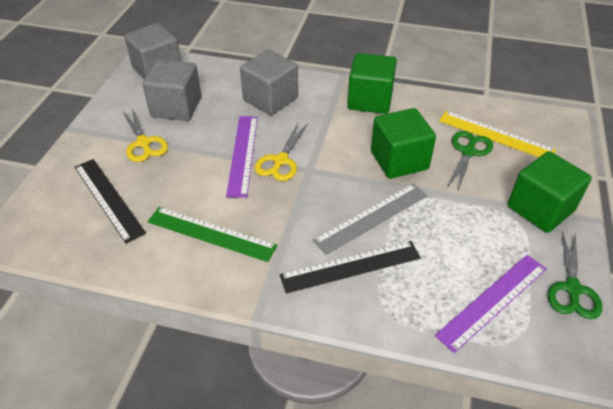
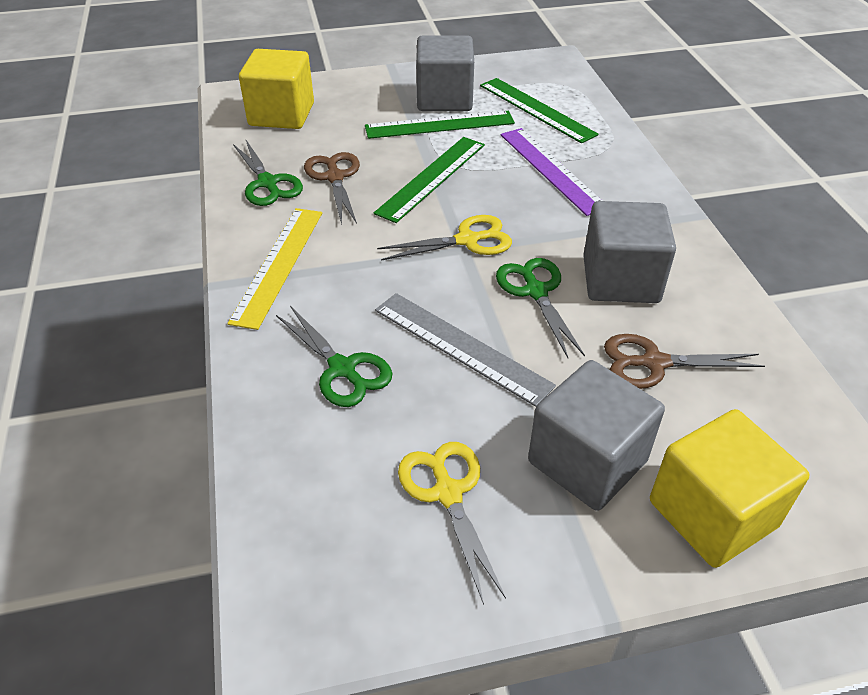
black ruler: [75,159,146,244] [280,241,421,294] = 2 -> none = 0
brown scissors: none = 0 -> [304,152,360,225] [604,334,765,389] = 2
green cube: [347,53,397,114] [371,108,436,179] [508,151,592,233] = 3 -> none = 0
green ruler: [148,207,278,262] = 1 -> [365,111,515,139] [374,137,485,223] [480,78,598,143] = 3
green scissors: [447,131,493,191] [548,231,602,319] = 2 -> [233,140,303,206] [276,306,393,407] [496,258,585,358] = 3
purple ruler: [226,116,258,198] [435,255,547,353] = 2 -> [500,128,602,216] = 1
yellow cube: none = 0 -> [239,49,314,129] [650,409,810,568] = 2

